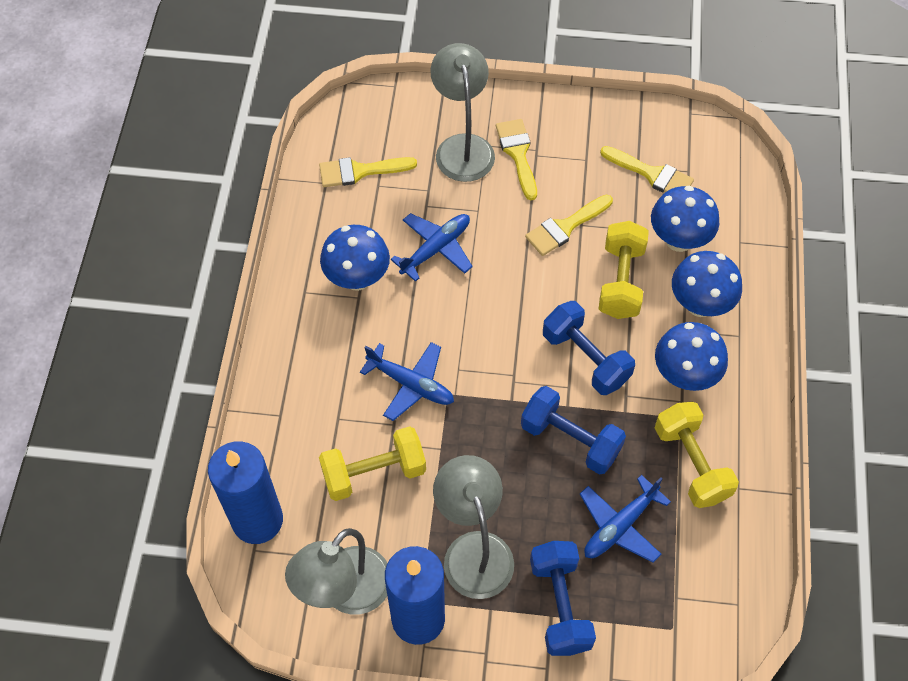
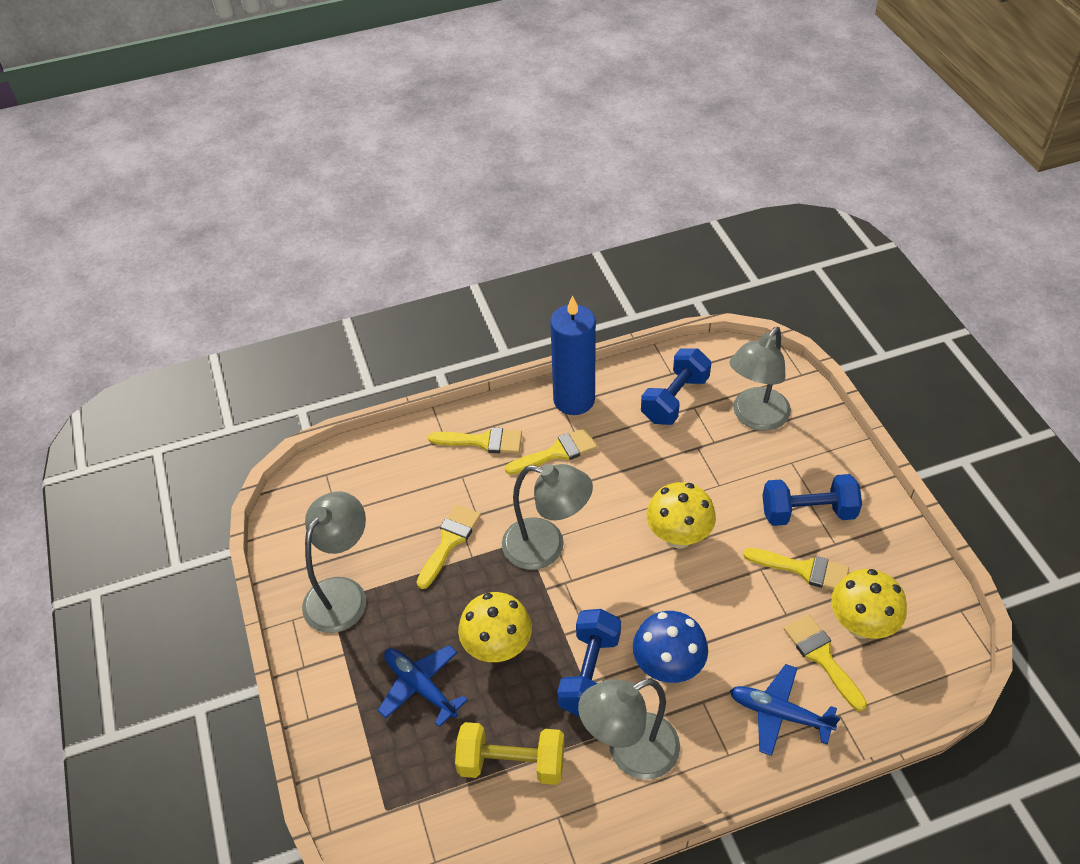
blue candle: [208,441,283,544] [385,546,445,645] = 2 -> [550,295,596,415] = 1
blue mushroom: [320,225,390,291] [651,186,719,252] [655,322,728,391] [672,251,742,317] = 4 -> [633,611,708,683] = 1
blue plane: [360,342,454,421] [391,213,473,282] [580,475,671,563] = 3 -> [377,645,468,727] [730,664,841,756] = 2
grey lamp: [285,528,387,615] [430,43,495,182] [433,455,514,599] = 3 -> [302,491,366,633] [502,464,593,570] [578,678,680,780] [729,327,791,431] = 4
yellow brush: [319,157,417,187] [496,119,537,200] [525,195,613,256] [600,146,694,193] = 4 -> [417,504,481,589] [428,427,522,453] [505,428,597,475] [743,548,849,590] [784,614,867,711] = 5
yellow dumbbell: [319,426,426,501] [599,221,649,319] [655,402,739,508] = 3 -> [455,722,564,785] = 1
yellow mushroom: none = 0 -> [458,592,532,662] [647,482,716,548] [831,569,907,639] = 3

